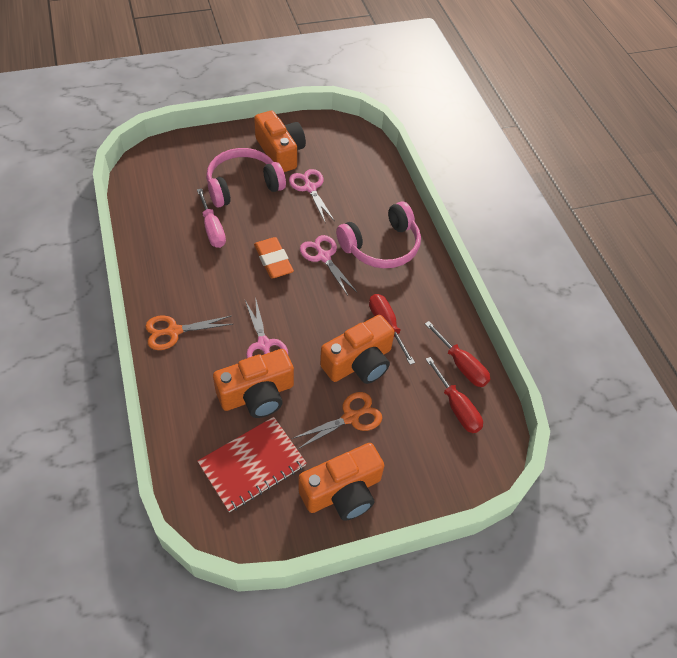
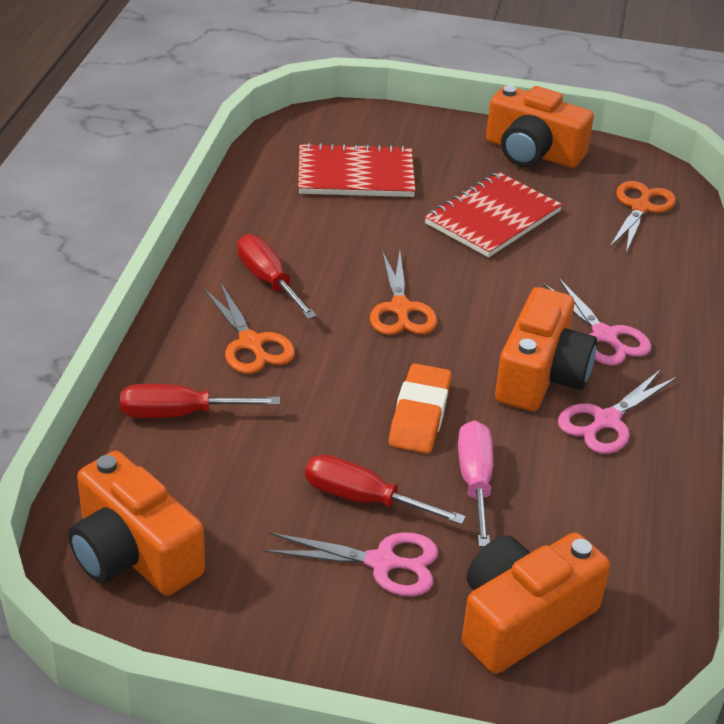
orange scissors: [145,315,233,350] [292,392,382,449] = 2 -> [204,283,295,374] [370,251,437,335] [610,181,676,253] = 3
pink headphones: [206,148,286,208] [336,201,421,268] = 2 -> none = 0
red notebook: [197,417,307,512] = 1 -> [298,143,416,197] [425,172,563,257] = 2

